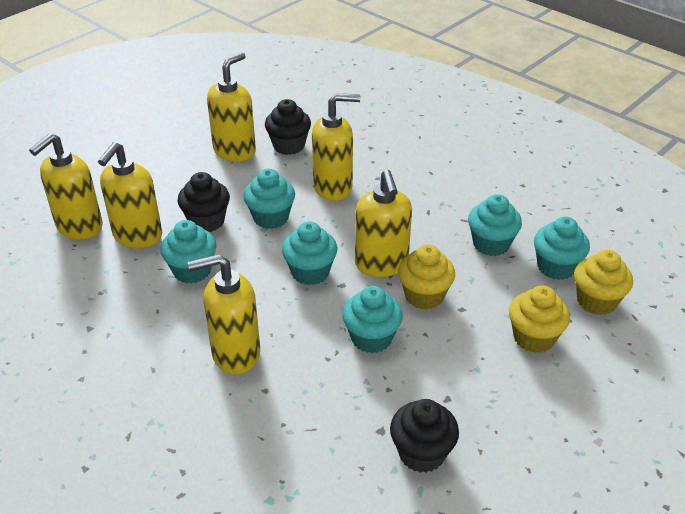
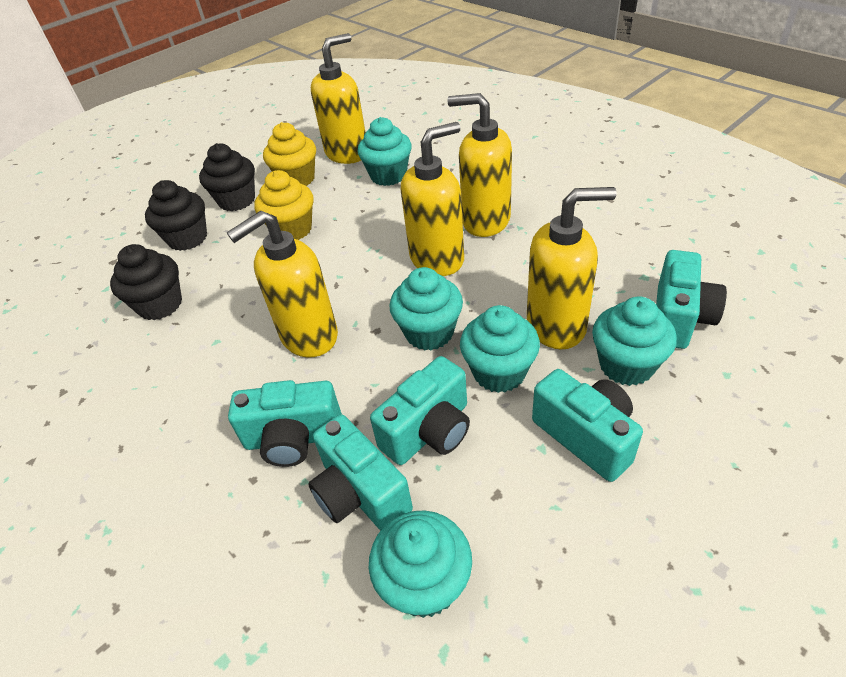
turquoise camera: none = 0 -> [228,380,342,467] [308,414,413,530] [370,356,470,465] [532,369,643,482] [656,250,727,349] = 5
turquoise cupcake: [160,220,216,284] [243,169,295,229] [282,221,337,285] [342,286,403,353] [468,194,522,256] [534,216,590,280] = 6 -> [358,117,412,186] [369,510,472,618] [389,267,463,350] [460,305,540,393] [592,297,677,386] = 5
yellow cupcake: [398,244,455,310] [509,286,570,353] [574,250,633,315] = 3 -> [255,170,314,240] [263,122,316,186] = 2
yellow soap dispenser: [29,133,103,240] [98,142,162,248] [188,254,260,375] [207,52,256,162] [312,93,361,201] [355,170,412,277] = 6 -> [227,211,338,358] [311,33,366,164] [401,122,464,276] [448,93,512,237] [527,187,616,349] = 5

